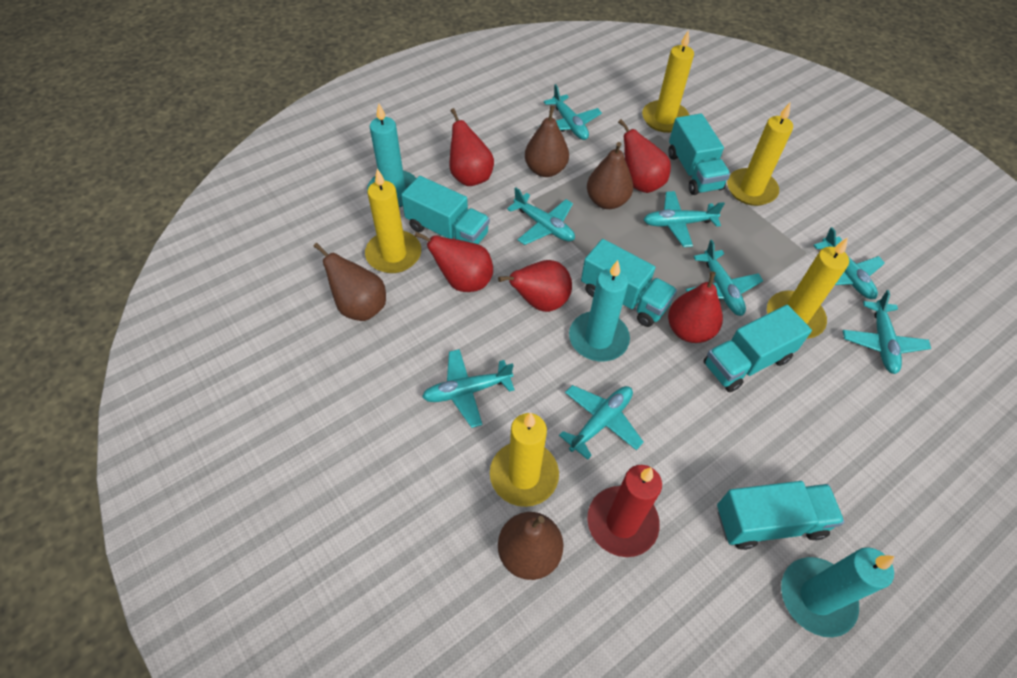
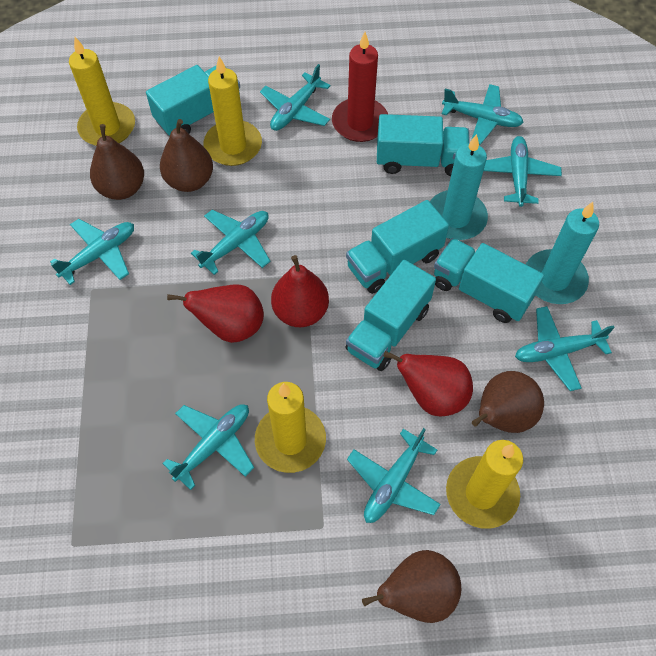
red pear: [414,232,493,292] [449,108,494,186] [498,260,572,312] [618,119,671,193] [668,271,723,343] = 5 -> [167,285,264,343] [271,255,329,327] [384,351,473,416] = 3
turquoise candle: [367,104,416,207] [569,260,630,361] [781,547,895,637] = 3 -> [430,134,488,240] [526,202,599,304] = 2
yellow candle: [365,169,421,273] [490,412,559,507] [642,30,694,133] [727,103,793,206] [767,238,849,339] = 5 -> [69,37,135,146] [203,57,262,166] [255,382,326,473] [446,440,523,529] = 4

